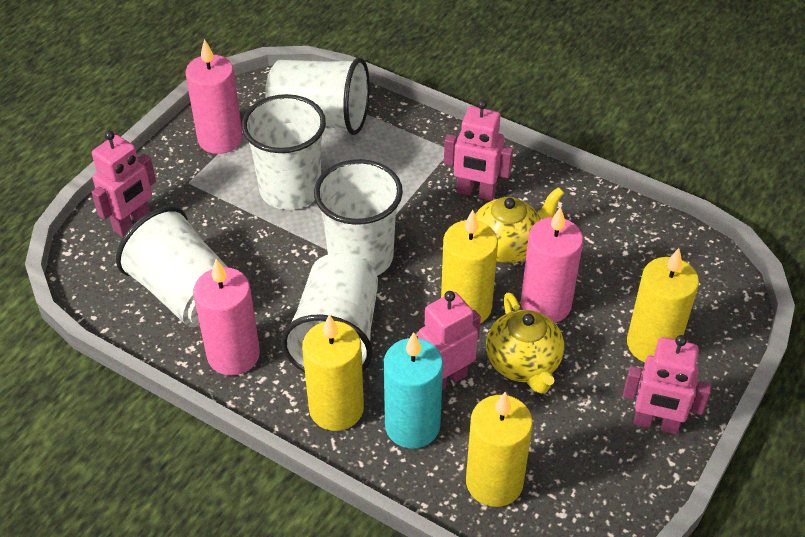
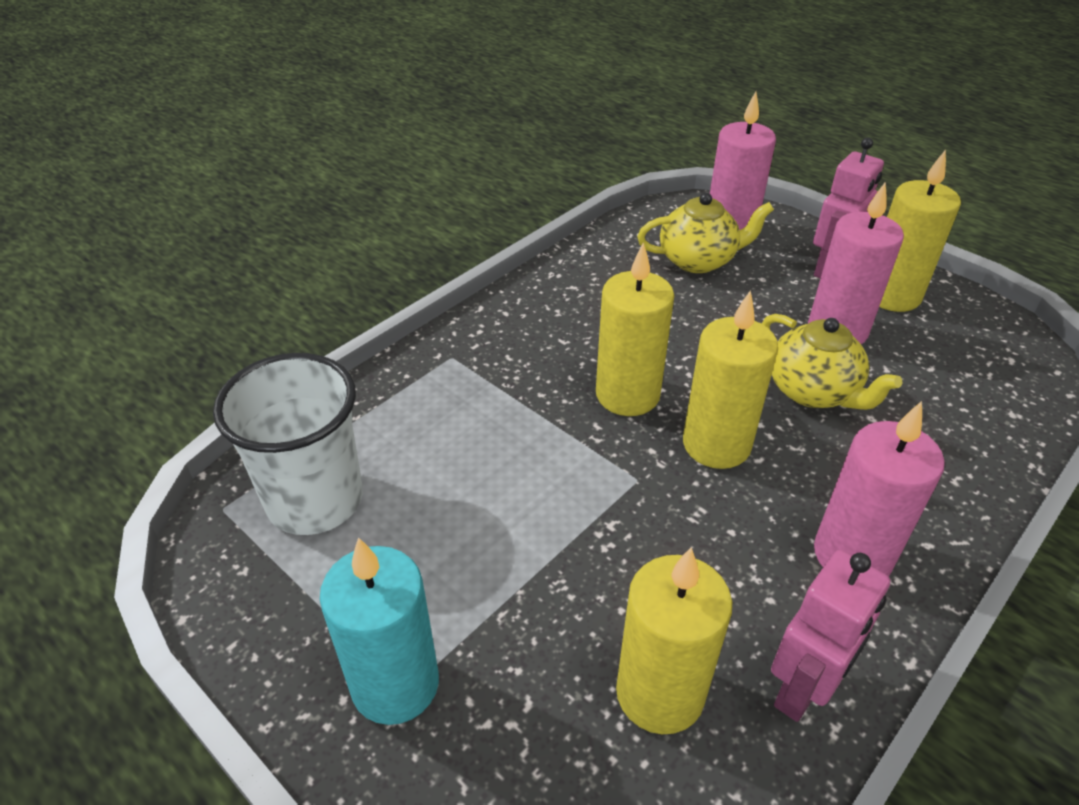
pink robot: [92,131,156,237] [418,291,481,390] [444,100,513,201] [623,335,711,434] = 4 -> [771,550,890,722] [813,138,884,278] = 2
white cup: [116,207,228,327] [242,94,326,210] [265,58,370,135] [281,253,378,373] [314,159,403,276] = 5 -> [213,353,363,535] = 1

